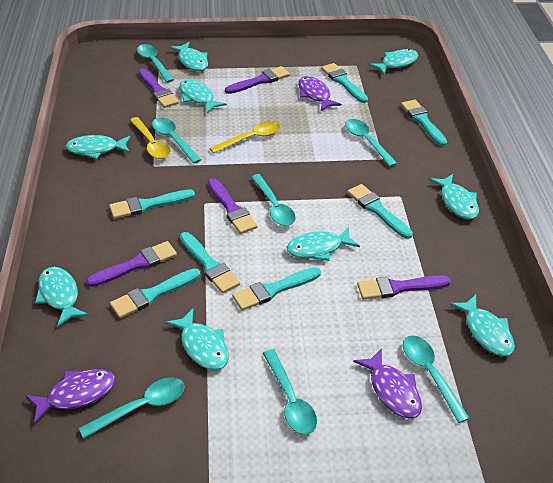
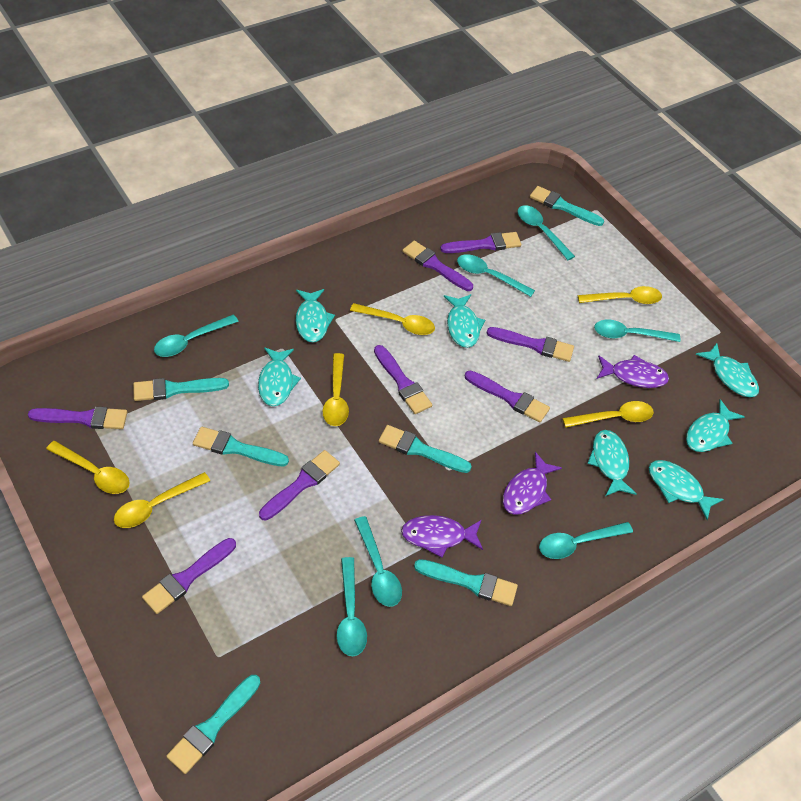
purple brush: [86,241,177,287] [139,68,179,108] [208,178,258,234] [225,66,290,94] [357,275,451,300] = 5 -> [28,406,127,429] [142,538,236,614] [259,450,340,521] [374,345,432,414] [402,241,473,291] [440,232,521,253] [465,370,550,423] [487,327,574,362] = 8
turquoise brush: [109,189,195,219] [110,268,200,318] [180,232,240,293] [232,267,321,311] [321,63,368,103] [347,184,413,239] [401,100,447,146] = 7 -> [133,378,229,401] [166,675,260,774] [193,427,289,466] [379,425,472,473] [414,559,518,606] [530,186,604,226] = 6
turquoise fish: [35,267,89,327] [66,135,131,159] [165,308,229,370] [169,42,208,71] [179,80,227,113] [287,227,360,261] [369,49,418,75] [429,174,479,219] [449,295,515,356] = 9 -> [258,347,301,406] [296,289,335,342] [444,294,485,348] [587,430,636,496] [648,460,724,520] [686,399,745,452] [696,343,759,397] = 7
yellow spoon: [130,117,171,159] [209,121,280,154] = 2 -> [46,441,130,494] [114,472,210,528] [323,353,349,426] [350,303,435,335] [563,401,654,428] [578,286,662,304] = 6

